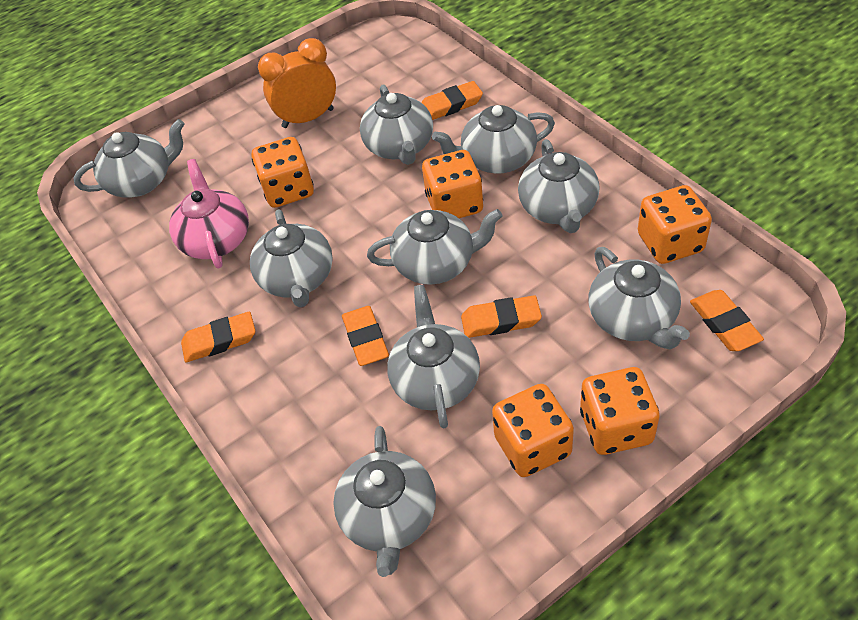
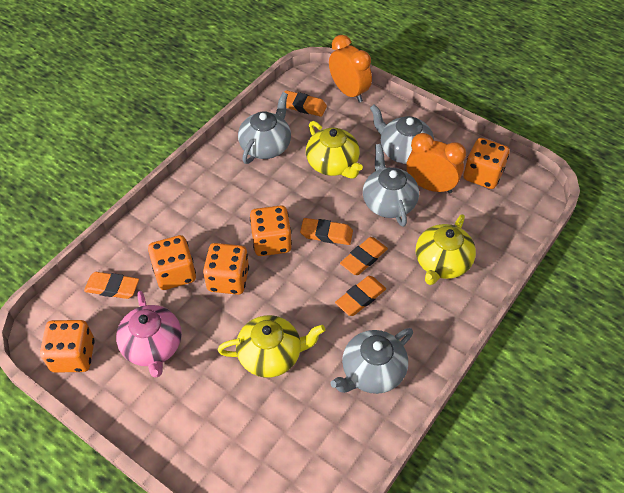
grey teapot: [74,119,184,197] [250,209,333,307] [333,426,436,577] [360,84,433,165] [367,209,503,285] [387,285,480,429] [432,105,555,174] [518,139,600,233] [588,247,690,350] = 9 -> [238,92,291,164] [330,328,413,394] [363,144,419,227] [370,104,434,164] = 4
orange clock: [258,38,336,128] = 1 -> [329,35,372,103] [406,133,466,194] = 2
yellow teapot: none = 0 -> [218,315,325,378] [306,121,363,179] [416,214,476,285] = 3

